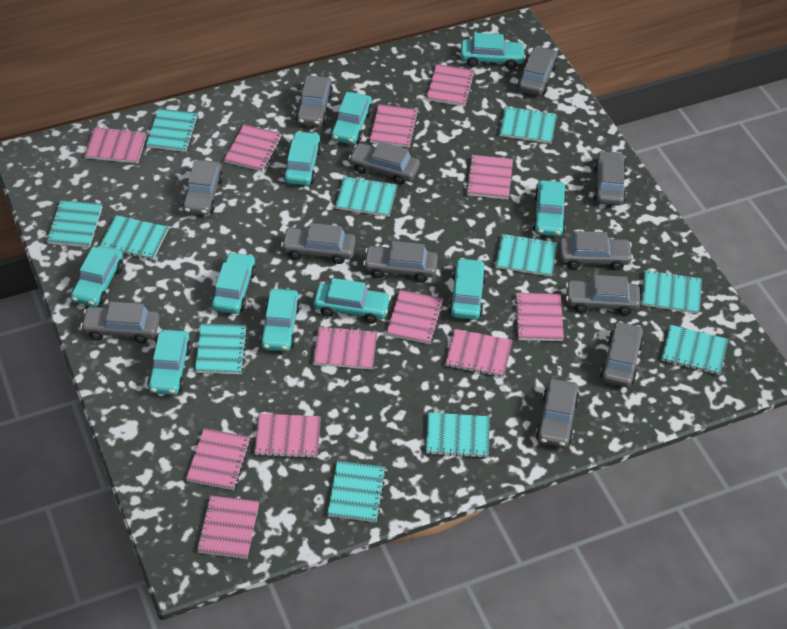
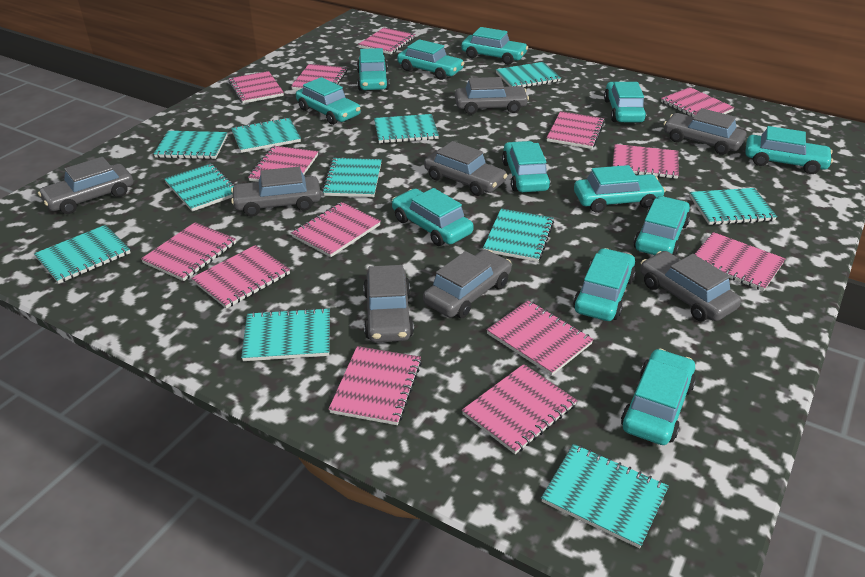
grey car: [80,302,160,343] [182,160,223,216] [281,223,356,264] [295,75,333,127] [349,141,420,184] [363,241,438,282] [517,46,558,96] [536,379,579,448] [559,231,633,270] [566,275,640,315] [593,150,626,206] [600,321,644,387] = 12 -> [38,157,133,214] [231,166,321,217] [363,265,414,342] [423,249,511,318] [424,141,508,196] [455,77,529,115] [640,251,741,321] [664,108,747,155] = 8
pink notebook: [84,127,147,164] [186,428,251,490] [196,495,259,559] [224,124,282,172] [254,413,321,458] [313,326,377,370] [370,104,419,148] [386,290,444,344] [426,64,475,106] [445,329,513,377] [466,155,513,200] [515,293,564,341] = 12 -> [141,222,236,281] [192,245,290,309] [228,71,284,104] [248,146,318,182] [291,64,347,90] [291,202,381,257] [329,346,422,425] [358,28,416,54] [462,364,577,454] [486,300,594,376] [547,111,605,149] [613,144,679,179] [661,87,735,117] [694,232,786,291] = 14
turquoise car: [71,246,123,307] [147,330,191,395] [211,252,256,314] [260,289,301,351] [283,131,322,186] [314,278,391,323] [331,92,372,144] [449,258,487,320] [461,33,526,69] [532,180,567,237] = 10 -> [296,77,361,125] [357,48,389,91] [392,188,474,246] [397,39,464,80] [461,27,528,64] [502,141,551,192] [573,248,636,321] [574,165,666,213] [604,82,646,122] [621,349,696,445] [634,196,690,256] [745,126,833,174] = 12

